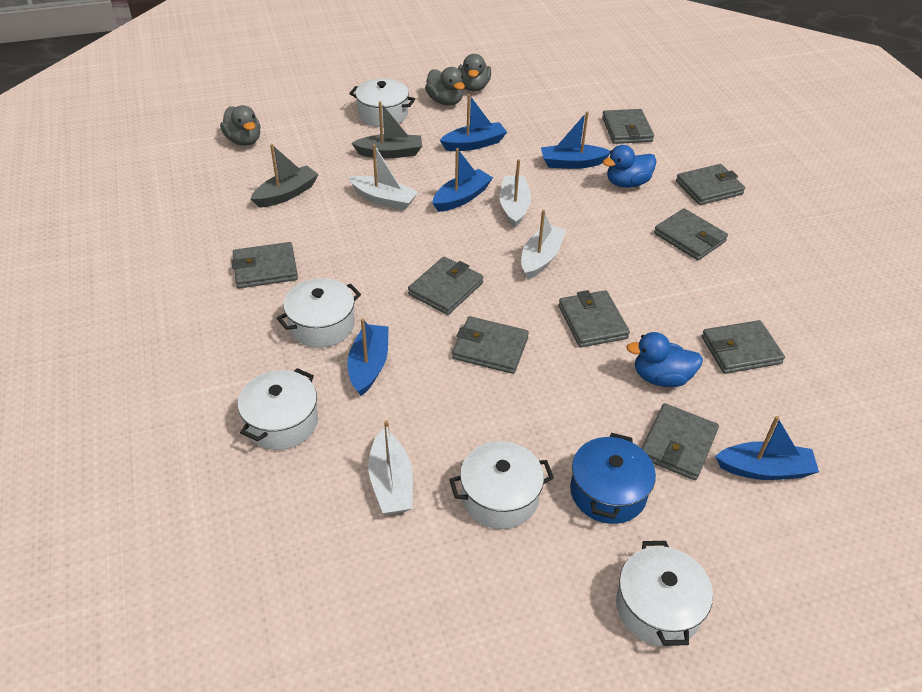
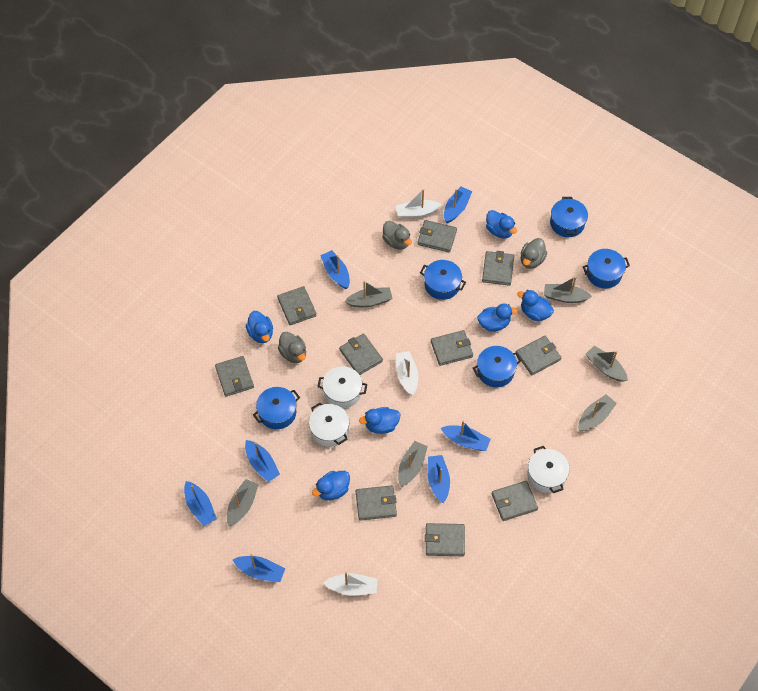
blue boat: [347,318,388,396] [433,148,493,212] [440,94,507,151] [541,111,610,169] [715,416,819,480] = 5 -> [184,481,217,526] [233,554,285,582] [245,440,280,482] [320,250,350,289] [428,455,450,503] [441,421,491,451] [444,187,472,223] = 7
blue duck: [603,145,657,188] [626,332,703,387] = 2 -> [246,311,273,343] [312,471,350,500] [359,407,400,434] [477,303,518,332] [486,210,517,239] [517,290,554,322] = 6
blue pot: [570,433,656,524] = 1 -> [253,387,300,429] [420,260,466,300] [473,346,521,387] [550,197,588,237] [583,249,630,288] = 5
grey boat: [250,144,319,208] [351,101,422,159] = 2 -> [227,479,259,526] [344,281,393,307] [398,441,428,487] [544,276,592,303] [578,395,617,431] [586,346,628,382] = 6
grey wallet: [231,242,298,288] [408,257,483,315] [452,316,529,374] [559,290,630,347] [602,109,654,144] [641,403,719,480] [654,208,728,260] [676,164,745,205] [702,320,785,374] = 9 -> [215,356,254,397] [277,286,317,325] [339,333,383,375] [356,485,397,521] [417,220,457,253] [425,523,465,556] [431,330,473,366] [482,251,514,286] [491,481,538,521] [516,336,562,375] = 10
white boat: [348,144,418,210] [368,420,413,515] [499,159,531,228] [521,210,566,280] = 4 -> [323,572,378,595] [396,189,442,218] [396,351,418,395] = 3
white pot: [237,368,318,450] [277,278,361,348] [349,78,415,127] [449,441,554,529] [616,541,713,647] = 5 -> [309,403,349,447] [317,366,367,409] [527,446,570,493] = 3

